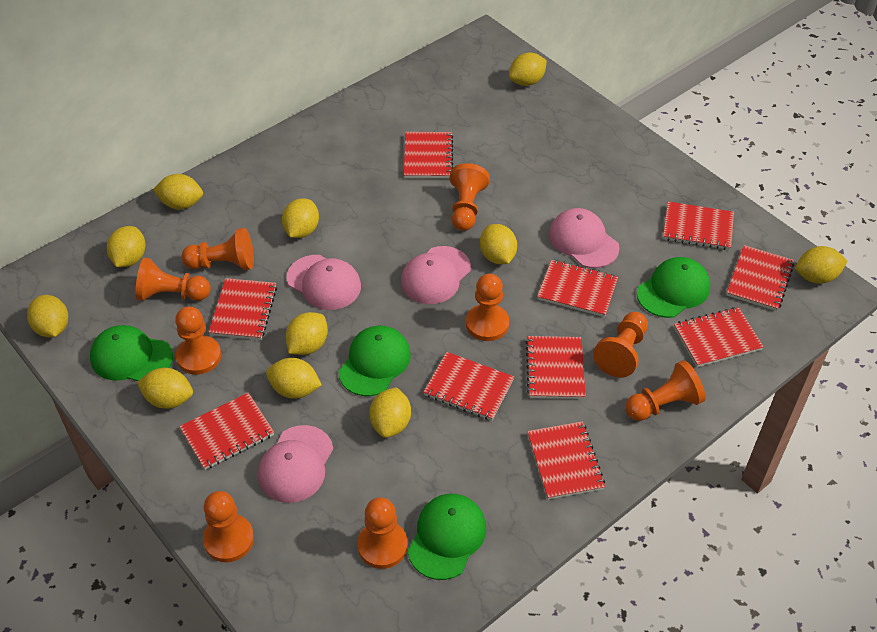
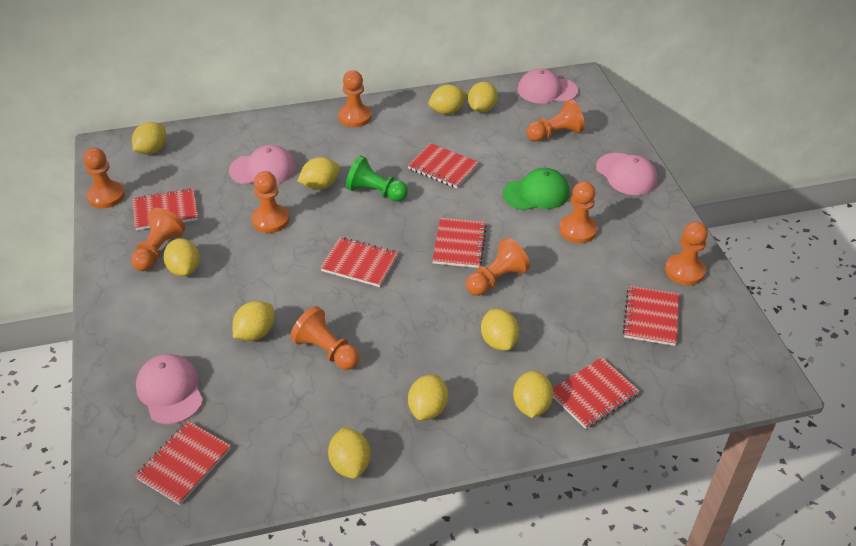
green cap: [90,325,173,381] [338,326,411,396] [408,494,486,580] [637,257,710,318] = 4 -> [503,168,570,210] = 1
green pawn: none = 0 -> [346,156,408,202] = 1
red notebook: [179,392,274,470] [209,278,277,340] [404,132,453,178] [424,352,514,421] [526,336,586,399] [527,421,605,500] [537,260,618,317] [663,201,734,250] [674,307,764,367] [726,245,794,311] = 10 -> [133,188,198,230] [135,421,231,505] [320,237,398,287] [407,143,479,188] [432,218,487,268] [553,357,639,429] [623,286,679,346] = 7
yellow lemon: [27,295,68,337] [107,226,146,267] [137,368,193,409] [153,174,203,209] [266,358,322,399] [282,198,319,238] [285,312,328,355] [369,387,411,438] [480,224,517,264] [509,52,547,86] [796,246,847,284] = 11 -> [132,122,166,154] [163,238,200,276] [232,301,274,341] [298,157,340,190] [328,428,370,479] [408,375,448,420] [429,85,468,114] [468,82,498,113] [481,309,519,351] [513,370,553,418] = 10

